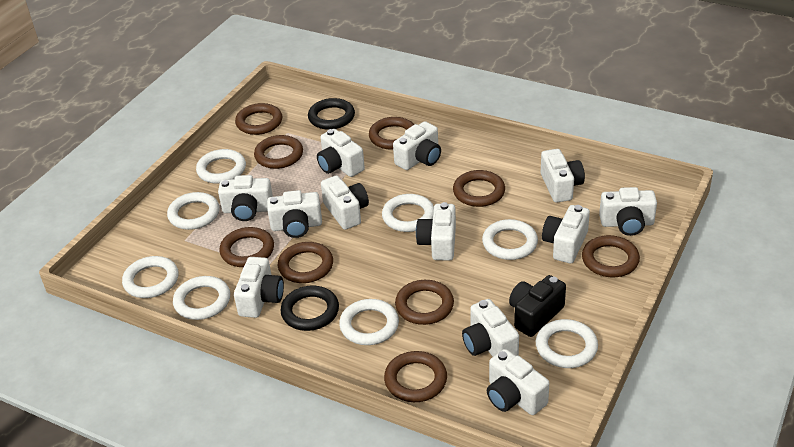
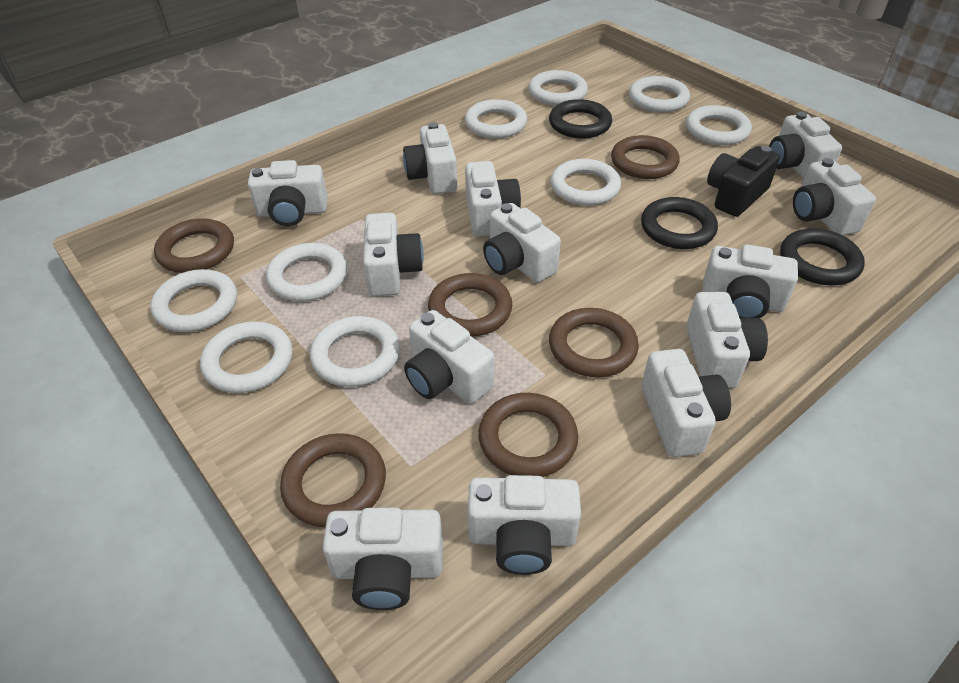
black ring: [281,286,339,331] [308,98,355,130] = 2 -> [549,99,612,139] [641,197,718,249] [780,228,865,285] = 3
brown ring: [219,227,274,267] [235,103,282,135] [254,135,303,169] [278,242,333,283] [369,117,414,150] [384,351,447,402] [395,280,454,325] [453,170,505,207] [582,235,640,277] = 9 -> [154,218,234,273] [280,433,386,527] [428,273,512,336] [478,393,578,477] [549,308,639,377] [611,135,680,179] = 6
white camera: [218,175,273,221] [234,257,284,318] [267,190,322,238] [317,129,365,177] [321,176,369,230] [393,121,441,170] [416,202,456,261] [462,299,519,357] [487,349,549,415] [541,149,585,203] [542,205,590,263] [599,187,657,236] = 12 -> [248,160,328,226] [323,508,443,610] [363,213,424,296] [403,122,457,194] [404,310,494,404] [465,161,521,237] [468,475,581,575] [483,203,561,283] [642,349,731,457] [686,292,768,388] [702,245,798,318] [769,112,842,179] [793,158,876,235] = 13
white ring: [122,256,178,298] [167,192,220,230] [173,276,230,320] [196,149,246,184] [339,299,399,345] [382,194,434,232] [482,219,538,260] [536,319,598,368] = 8 -> [150,269,237,332] [200,321,292,393] [266,243,347,301] [310,316,400,387] [465,99,527,138] [528,70,588,106] [550,159,621,206] [629,76,690,112] [686,105,752,145] = 9

